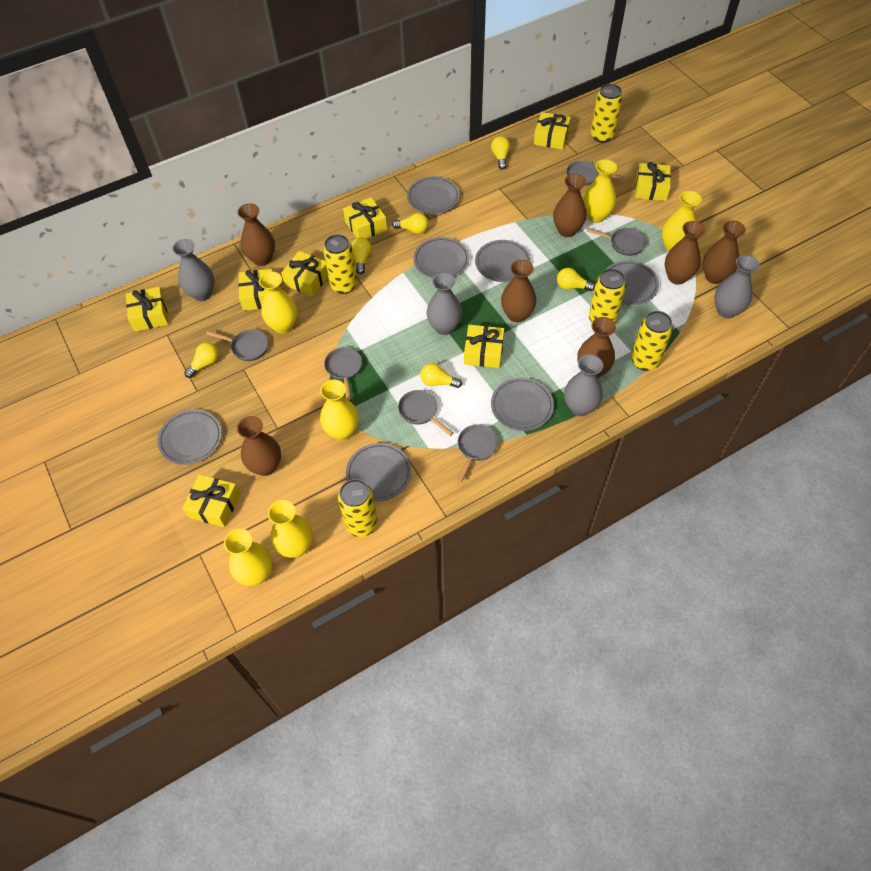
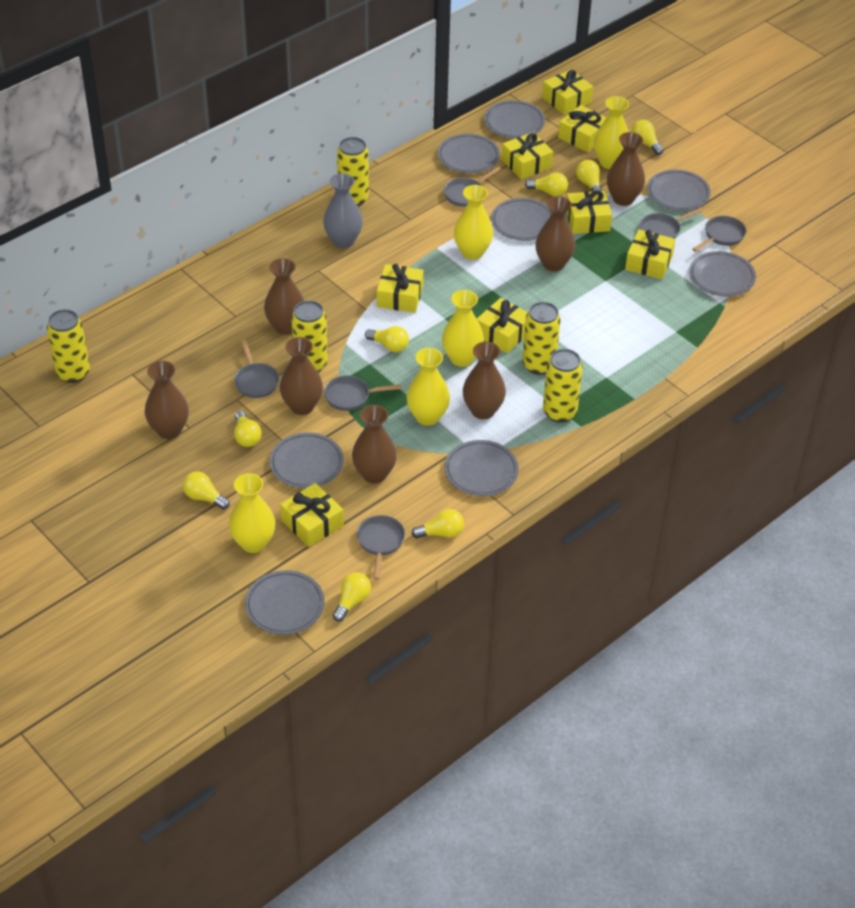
grey plate: [157,409,222,465] [346,443,412,501] [407,176,460,214] [414,237,469,278] [475,240,531,282] [491,378,554,431] [605,261,659,305] = 7 -> [245,570,325,635] [269,432,344,488] [438,134,500,173] [444,440,519,496] [484,100,545,138] [491,198,552,241] [647,170,711,211] [689,251,756,297] = 8
grey vase: [172,239,214,301] [427,272,462,335] [564,354,603,416] [714,255,760,318] = 4 -> [323,173,363,248] = 1
yellow light bulb: [184,342,219,378] [351,237,371,274] [392,213,428,234] [420,363,462,388] [491,136,510,170] [557,268,595,291] = 6 -> [183,472,230,510] [234,411,262,447] [333,572,371,622] [365,326,409,352] [412,509,464,539] [525,172,568,196] [576,160,602,192] [631,120,664,155] = 8
yellow vase: [224,529,273,586] [259,271,297,334] [268,500,313,558] [320,380,359,440] [583,159,617,223] [662,191,702,252] = 6 -> [229,473,275,553] [406,348,450,426] [442,290,484,367] [454,185,493,260] [594,96,629,169] = 5

